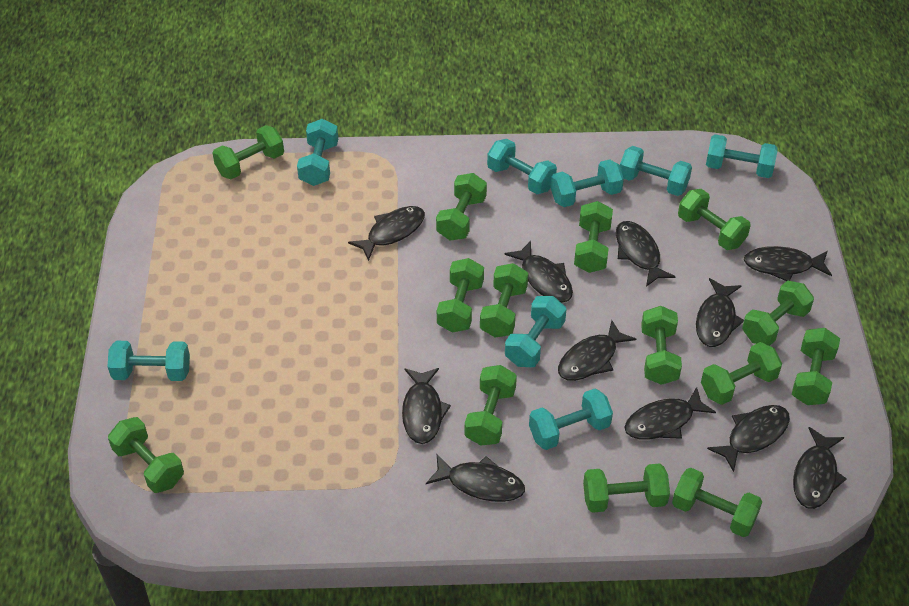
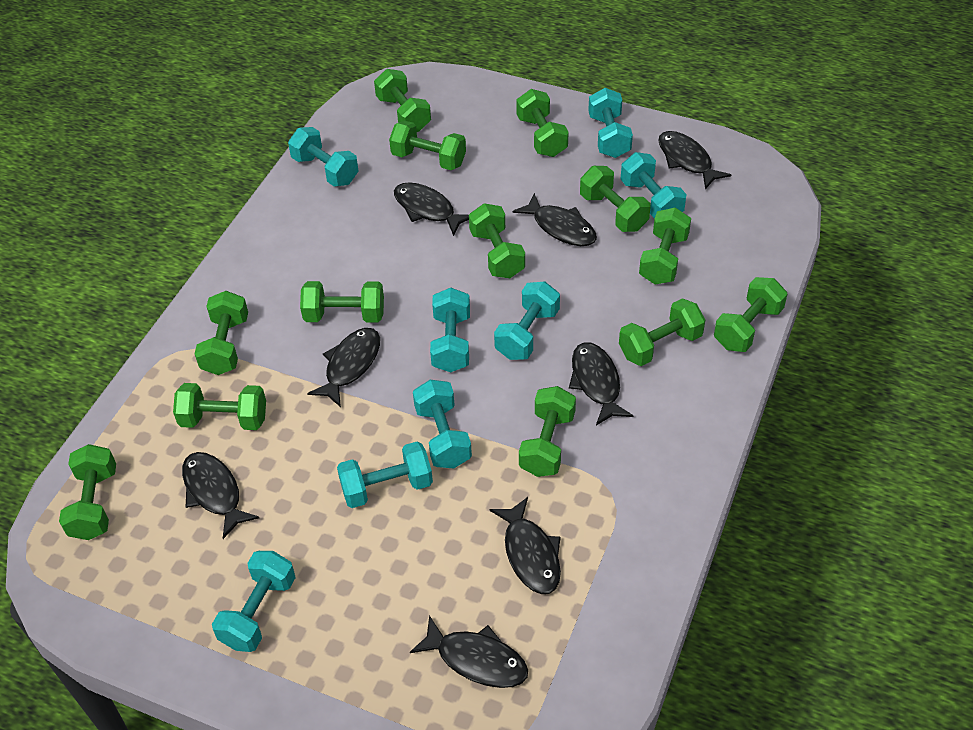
black fish: [348,206,425,261] [402,368,451,444] [426,454,525,502] [504,241,573,303] [558,320,636,381] [616,221,676,287] [624,387,716,440] [696,278,744,347] [707,405,790,472] [744,246,832,281] [793,427,847,509] = 11 -> [182,452,259,539] [307,328,380,407] [394,182,469,236] [410,615,528,688] [489,497,561,594] [513,193,597,246] [569,342,633,425] [658,131,731,189] = 8
green dumbbell: [108,417,184,493] [213,125,284,179] [436,173,487,241] [437,258,484,332] [465,365,517,446] [480,263,528,338] [574,201,613,273] [583,463,670,513] [641,306,682,385] [672,468,762,537] [678,189,751,250] [701,342,782,405] [742,280,814,346] [792,328,840,405] = 14 -> [59,444,116,540] [173,383,266,430] [194,291,248,375] [300,281,384,323] [374,69,431,132] [389,121,466,170] [469,203,525,278] [516,89,569,157] [519,386,576,477] [580,166,651,232] [619,298,705,366] [639,207,691,284] [714,277,787,352] = 13

